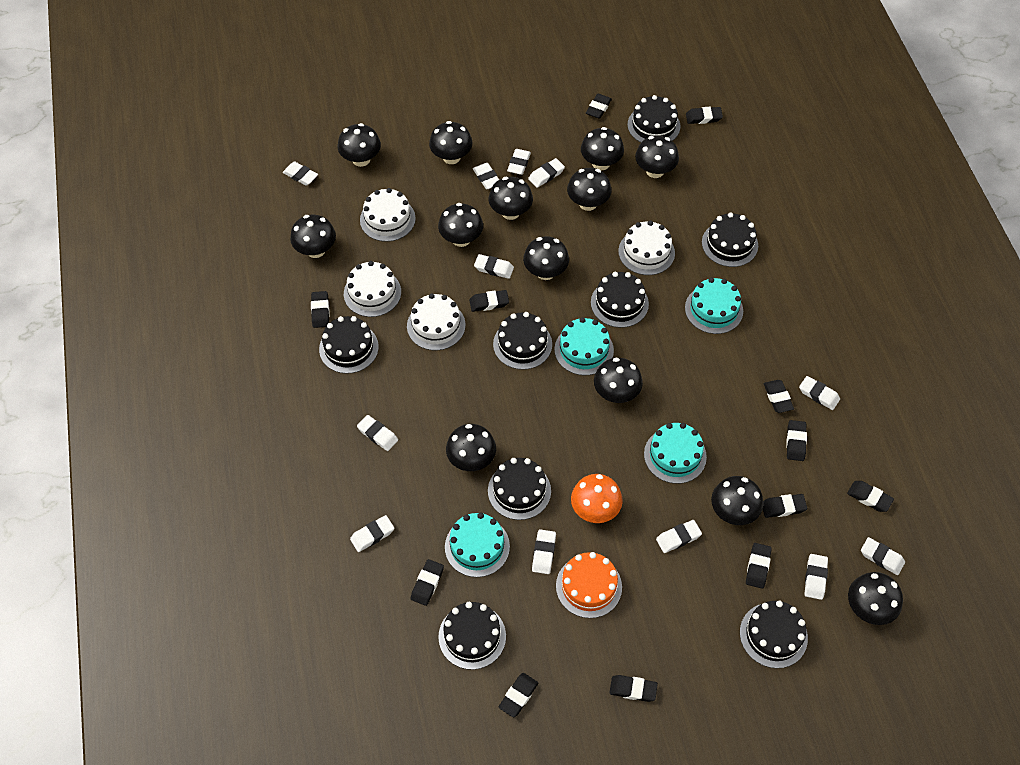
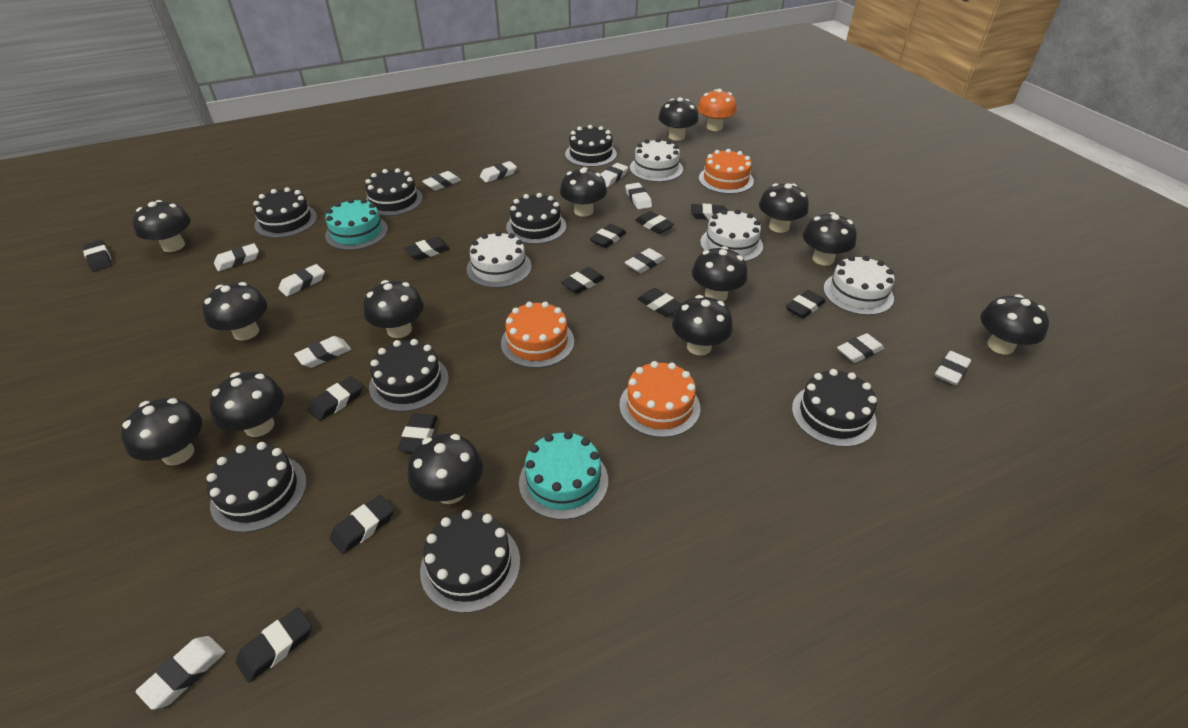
orange cake: [556,552,622,618] = 1 -> [501,301,574,368] [620,361,700,438] [699,149,754,194] = 3
turquoise cake: [445,513,510,577] [554,317,614,375] [644,423,707,484] [685,278,743,334] = 4 -> [325,198,388,250] [519,431,608,520] = 2
white eraser: [283,162,318,186] [350,515,394,552] [357,415,398,451] [473,163,499,189] [474,254,514,279] [507,149,531,175] [528,158,565,188] [532,530,556,574] [656,520,702,553] [799,376,840,410] [805,554,828,600] [861,537,905,575] = 12 -> [135,636,225,710] [214,243,259,271] [278,264,325,296] [294,336,351,368] [422,171,461,191] [480,161,517,183] [601,163,628,187] [624,248,665,273] [625,183,652,210] [837,333,884,363] [935,351,971,385] = 11

